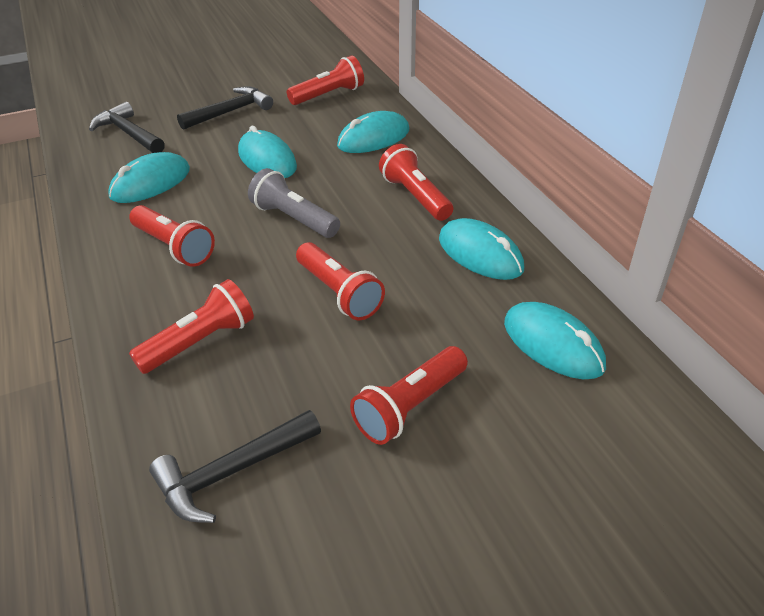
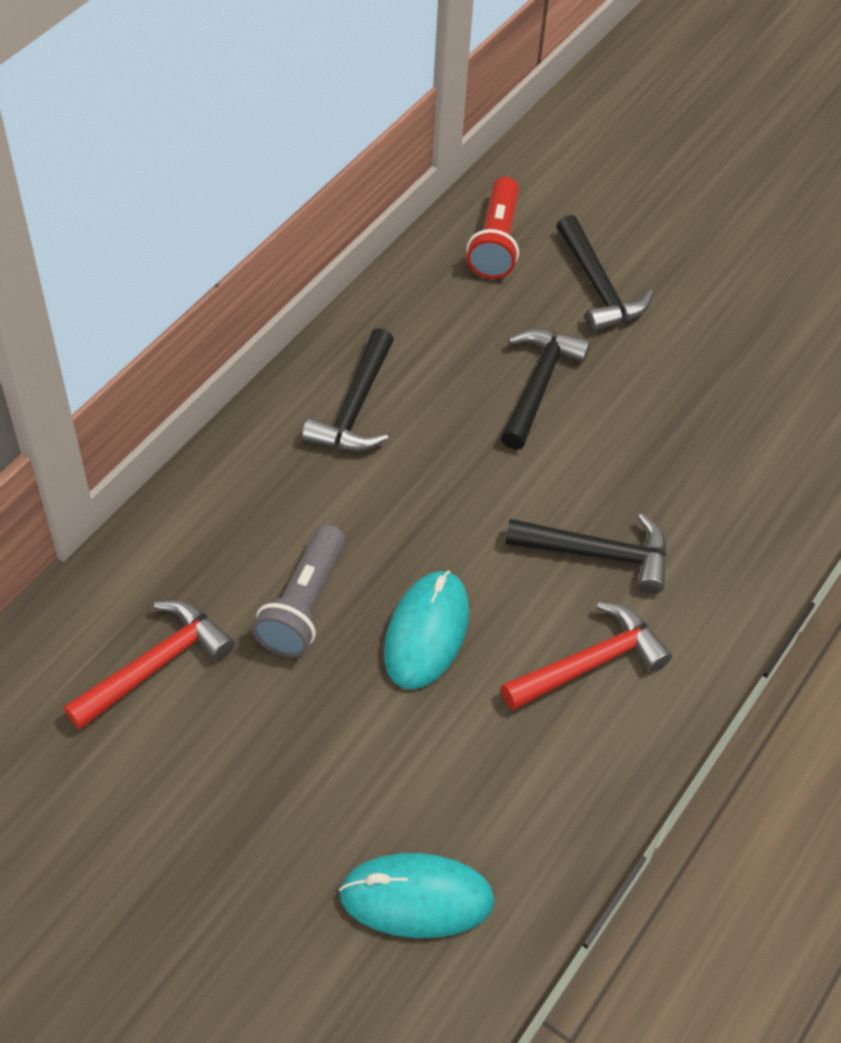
black hammer: [89,102,165,153] [149,410,321,523] [177,86,273,130] = 3 -> [302,328,394,452] [501,329,590,450] [505,513,667,594] [556,215,653,332] = 4
red flashlight: [129,205,215,267] [129,279,254,374] [287,56,364,105] [296,242,385,321] [350,346,468,445] [379,144,453,221] = 6 -> [467,177,519,279] = 1
red hammer: none = 0 -> [64,600,235,730] [501,602,672,710] = 2
turquoise mouse: [108,152,190,203] [238,126,297,178] [337,111,409,153] [439,218,524,280] [504,302,606,379] = 5 -> [339,853,495,938] [384,570,469,690] = 2

